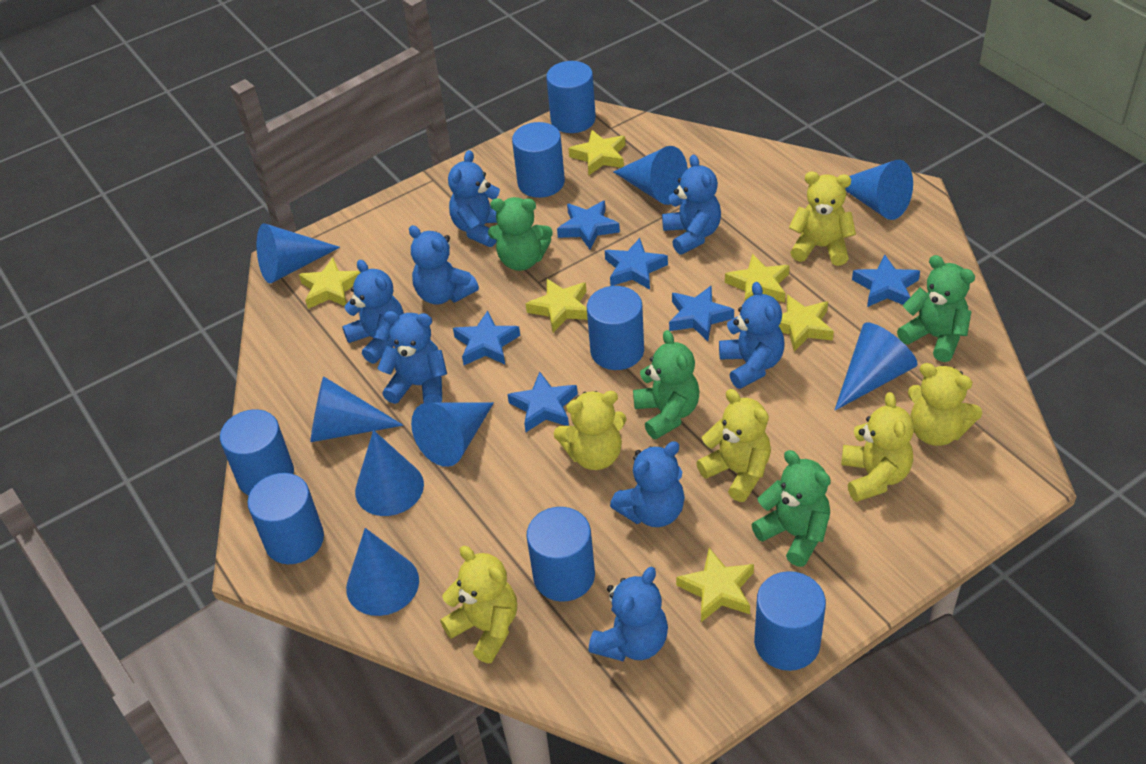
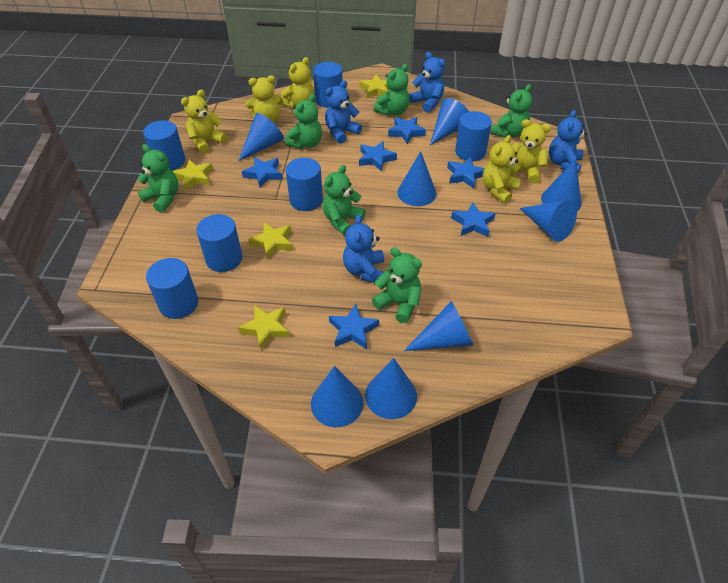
blue cylinder: [220,409,294,495] [247,473,324,564] [512,122,565,198] [527,507,595,602] [546,61,596,133] [587,286,644,370] [754,571,826,671] = 7 -> [143,120,185,171] [146,258,198,319] [196,214,242,272] [286,158,323,211] [313,62,343,108] [455,111,492,161] = 6
blue teddy bear: [342,260,404,364] [377,311,447,404] [409,225,479,305] [448,150,500,247] [589,567,668,661] [610,441,685,527] [662,155,721,254] [719,282,785,389] = 8 -> [325,80,362,144] [343,214,384,283] [409,52,445,113] [549,110,587,173] = 4
green teddy bear: [488,197,553,271] [633,330,699,440] [752,450,831,567] [897,255,975,362] = 4 -> [137,144,178,212] [285,94,322,149] [323,165,366,235] [372,247,422,323] [374,64,410,116] [491,84,532,138] = 6
yellow star: [299,258,361,309] [526,279,588,333] [568,130,625,175] [676,548,754,622] [725,254,790,303] [779,295,834,352] = 6 -> [173,159,213,191] [238,305,290,350] [248,222,293,259] [360,75,390,98] = 4
yellow teddy bear: [440,546,517,663] [554,391,627,470] [696,389,771,502] [789,171,856,266] [841,392,914,502] [908,363,982,446] = 6 -> [181,89,227,154] [246,75,283,123] [281,57,314,108] [483,135,521,203] [511,119,551,184] = 5

